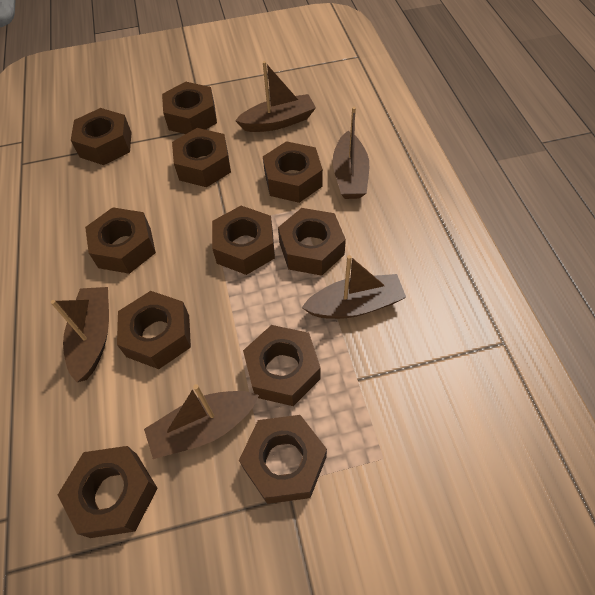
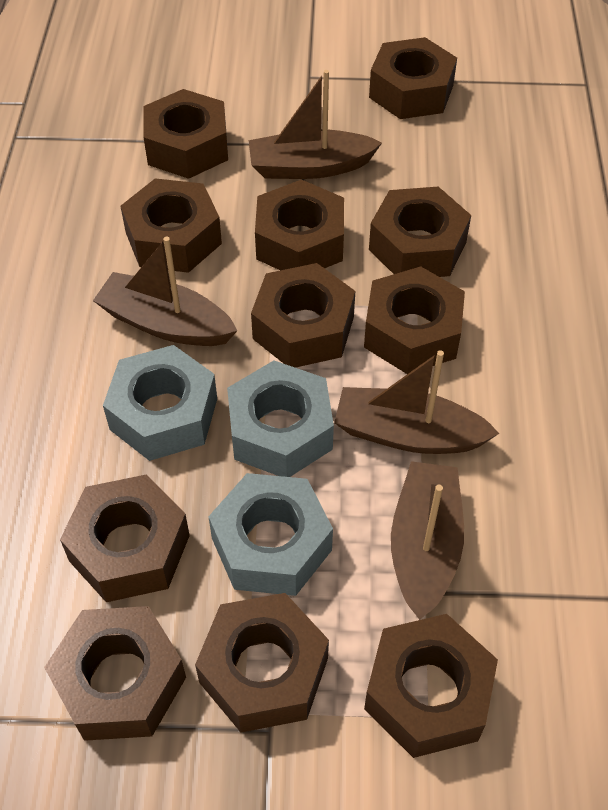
brown boat: [51,287,109,382] [144,384,259,459] [235,61,316,132] [302,255,406,319] [333,107,369,199] = 5 -> [93,237,237,346] [248,70,382,179] [334,350,500,454] [391,461,464,620] = 4
grey nut: none = 0 -> [103,345,217,461] [208,473,333,596] [227,361,334,477] = 3

